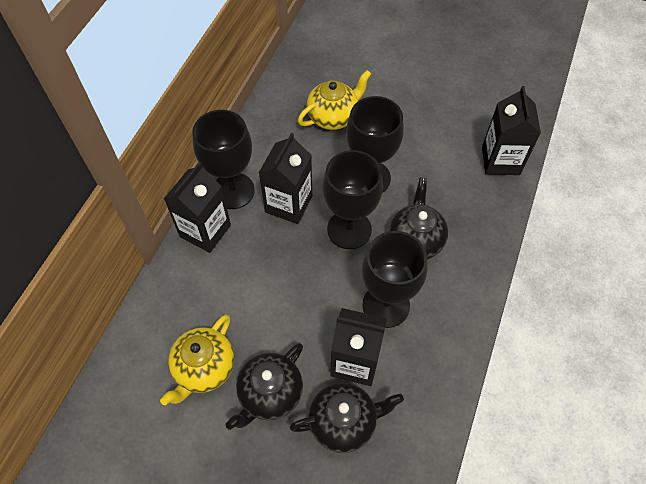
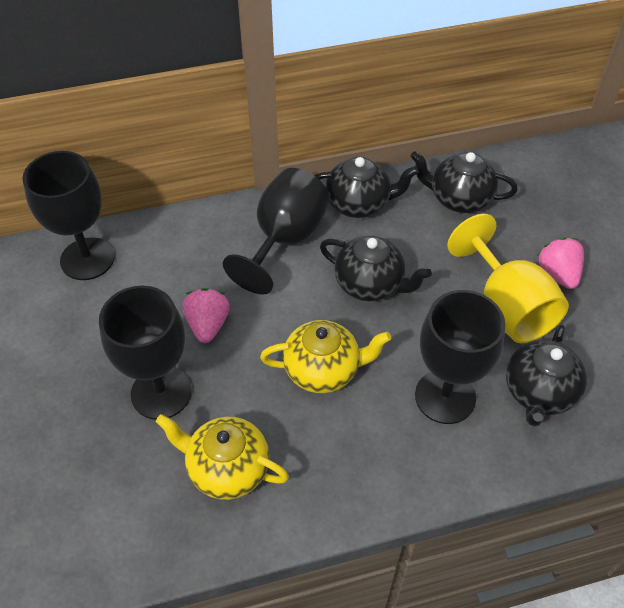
black carton: [164,162,231,253] [259,133,312,224] [330,308,387,386] [482,86,541,175] = 4 -> none = 0
black teapot: [226,343,303,430] [289,383,404,453] [389,177,448,259] = 3 -> [314,156,419,218] [320,236,432,302] [410,151,518,213] [506,324,587,427] = 4
pink strawberry: none = 0 -> [183,288,230,343] [537,237,584,289] = 2
yellow goblet: none = 0 -> [447,214,569,343] = 1

